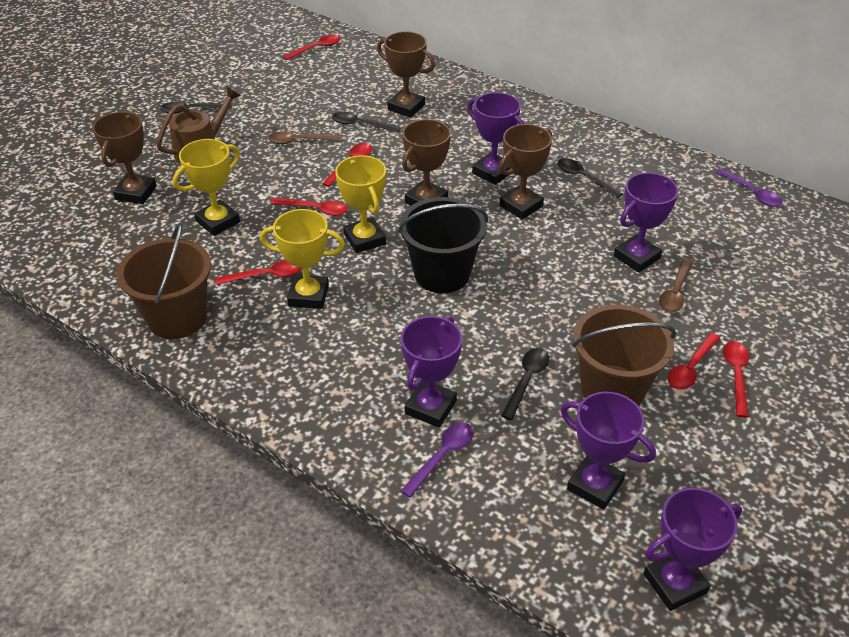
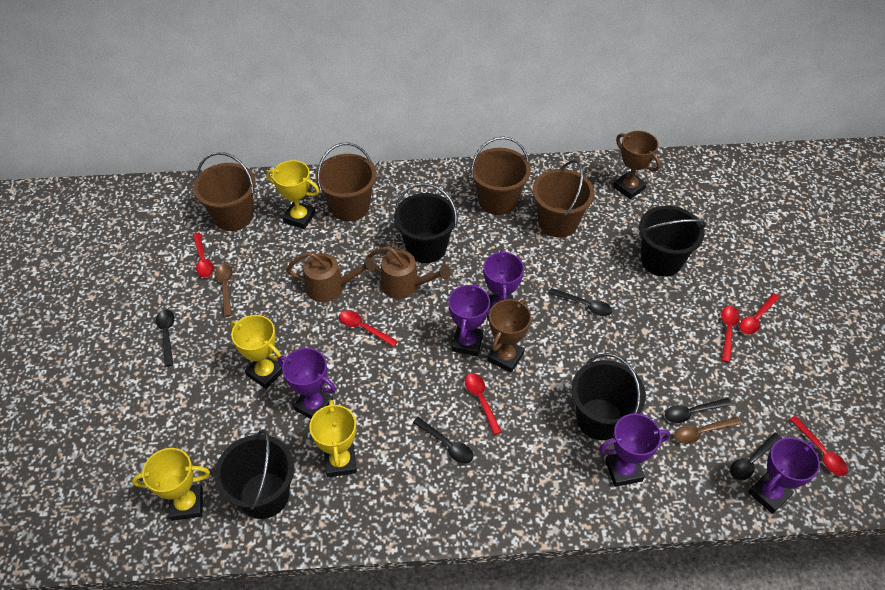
black bucket: [398,197,488,293] = 1 -> [215,429,294,519] [394,183,457,263] [571,353,646,440] [639,206,706,277] = 4
black spoon: [160,102,232,114] [332,112,401,133] [501,348,549,420] [558,158,622,198] = 4 -> [156,310,174,367] [413,417,473,464] [549,288,612,316] [665,398,732,423] [730,432,782,480] = 5
brown bucket: [117,223,211,339] [572,305,676,406] = 2 -> [193,152,256,231] [315,143,377,221] [470,137,531,215] [532,160,594,238] = 4
brown trophy: [93,112,157,204] [377,31,435,118] [402,119,451,206] [499,124,552,220] = 4 -> [488,299,531,373] [613,131,661,199] = 2
brown watering can: [156,86,241,164] = 1 -> [286,252,375,302] [367,246,450,299] = 2
purple spoon: [401,423,473,498] [715,168,782,207] = 2 -> none = 0
yellow trophy: [173,139,240,236] [260,209,345,309] [335,155,386,253] = 3 -> [132,448,210,521] [230,315,283,389] [267,160,319,229] [309,399,357,477] = 4

